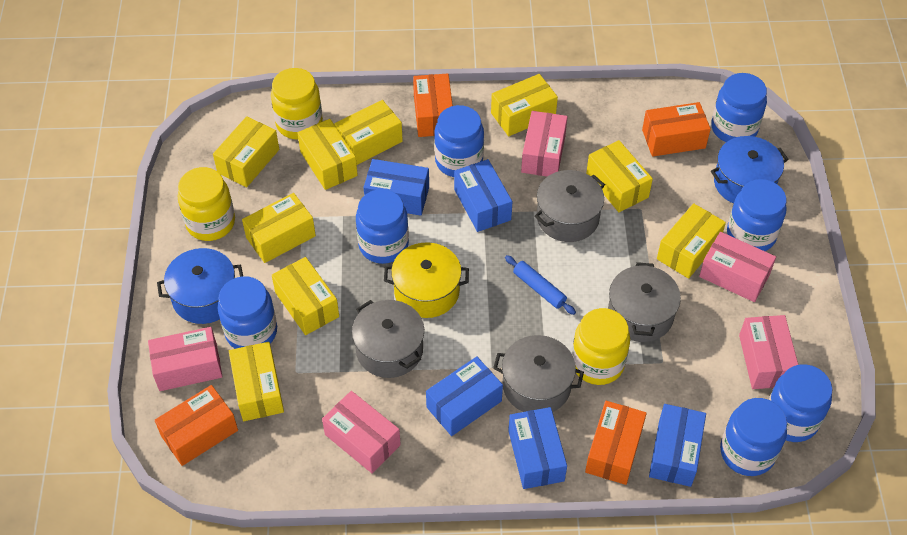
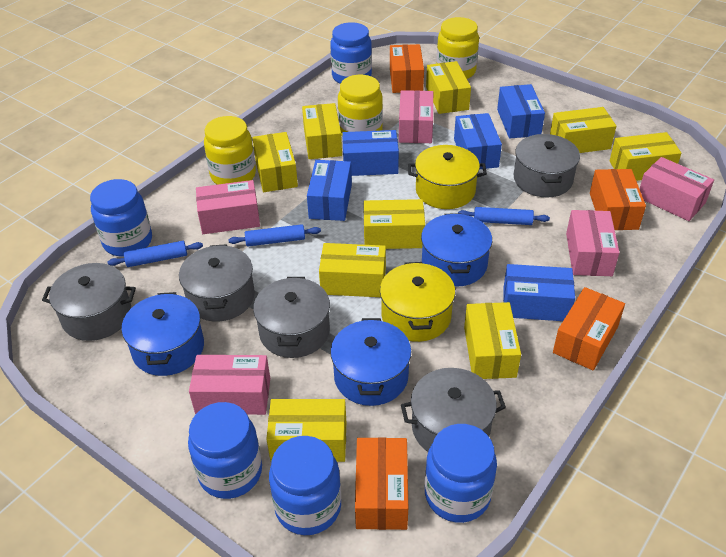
blue jar: [218,276,277,349] [356,189,409,264] [434,105,484,177] [711,73,767,142] [720,398,787,476] [727,179,787,251] [769,364,832,442] = 7 -> [90,179,152,256] [188,402,262,499] [269,436,341,535] [330,22,372,84] [425,424,497,523] = 5
blue pot: [157,248,243,324] [711,136,789,204] = 2 -> [122,292,204,376] [330,318,411,406] [421,213,492,287] = 3
blue rolling pin: [505,255,576,315] = 1 -> [108,241,203,267] [228,224,321,246] [458,207,550,225] = 3
grey pot: [352,300,424,378] [493,335,584,412] [534,170,605,242] [608,262,681,342] = 4 -> [42,263,136,341] [179,244,255,321] [253,277,330,358] [401,368,506,452] [514,134,580,198] = 5
yellow pot: [384,242,469,318] = 1 -> [380,262,455,342] [408,145,487,209] = 2

